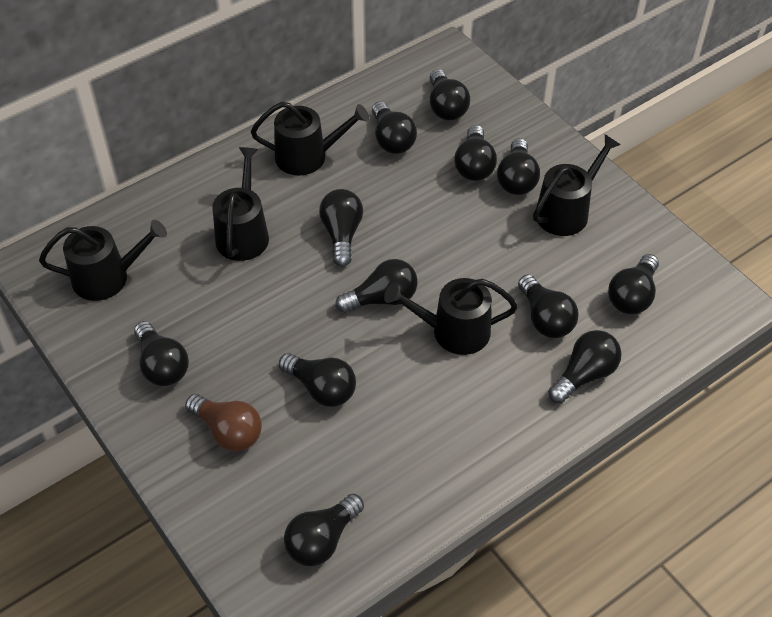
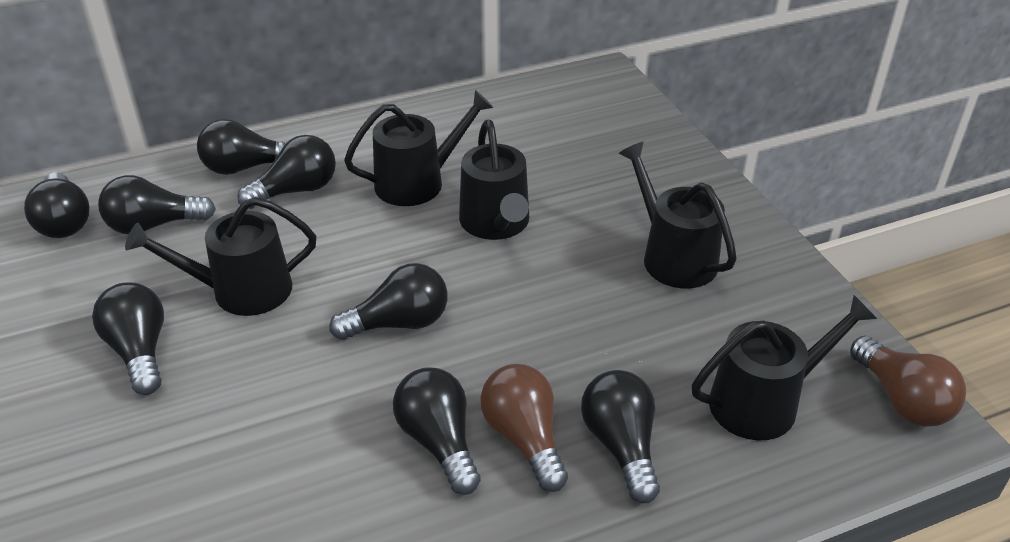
black light bulb: [134,321,189,386] [279,353,356,407] [284,494,364,566] [319,189,363,267] [336,259,417,313] [372,102,417,154] [430,69,470,120] [454,125,497,181] [497,138,540,195] [518,275,579,338] [548,330,622,403] [608,254,659,314] = 12 -> [24,172,89,238] [92,282,164,395] [98,175,216,234] [197,119,286,175] [237,135,336,209] [329,263,448,340] [393,367,481,495] [581,370,660,503] = 8
brown light bulb: [185,394,262,451] = 1 -> [481,364,568,492] [850,336,966,427] = 2

